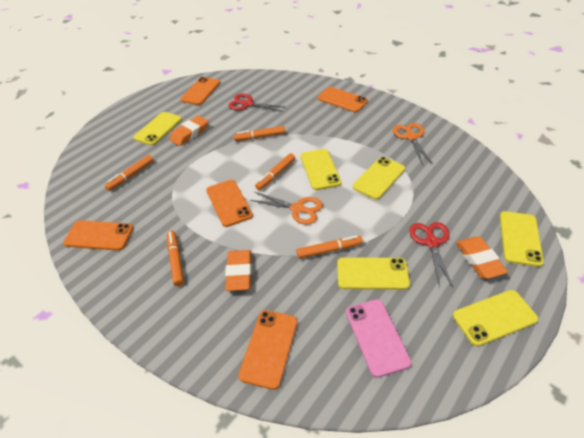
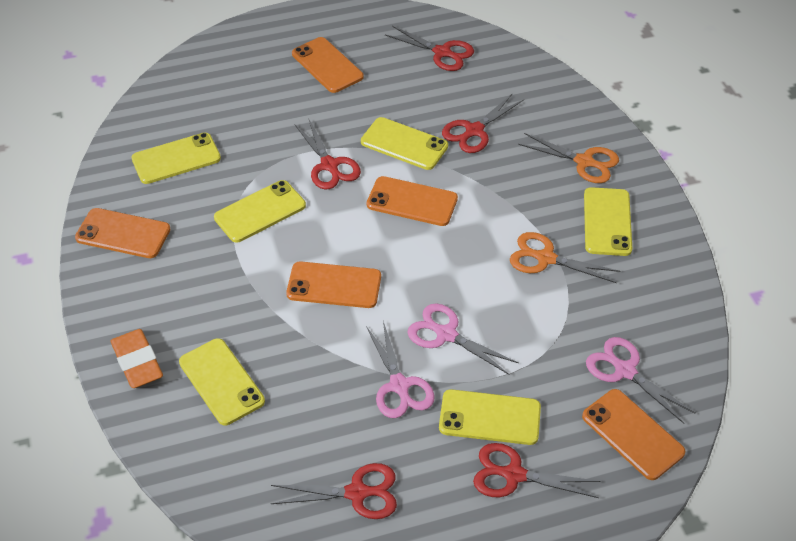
orange eraser: [169,115,208,146] [225,250,252,291] [456,237,508,279] = 3 -> [111,329,163,388] = 1
orange marker: [105,155,154,191] [167,231,184,286] [234,126,285,141] [255,153,295,190] [297,235,362,259] = 5 -> none = 0
pink phone: [346,299,411,377] = 1 -> none = 0
pink scissors: none = 0 -> [366,321,435,418] [407,304,518,375] [586,337,696,424] = 3
red scissors: [228,94,284,112] [409,222,453,288] = 2 -> [271,463,397,519] [295,120,361,189] [385,26,474,71] [442,93,524,153] [473,443,601,498] = 5

